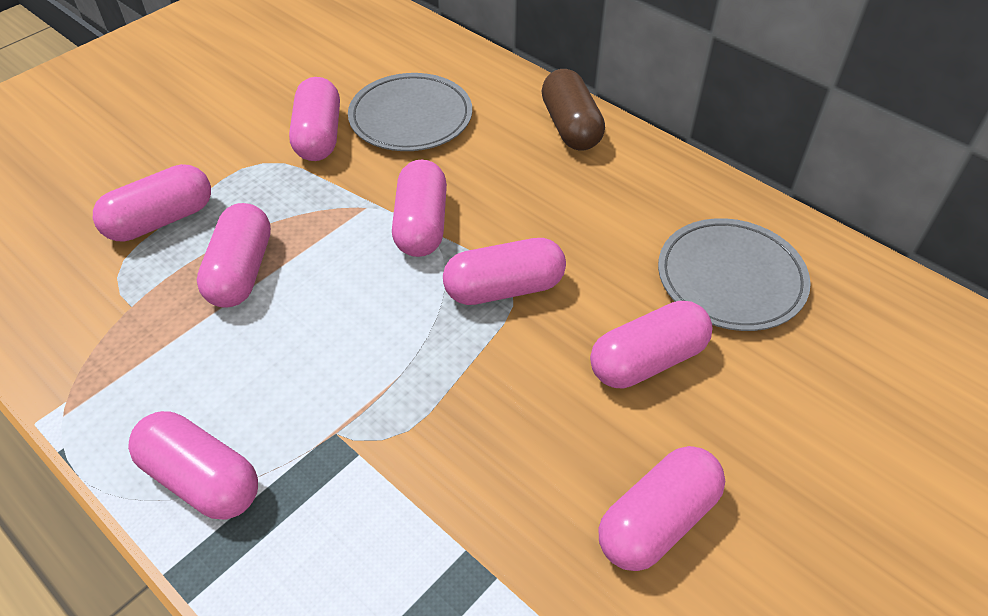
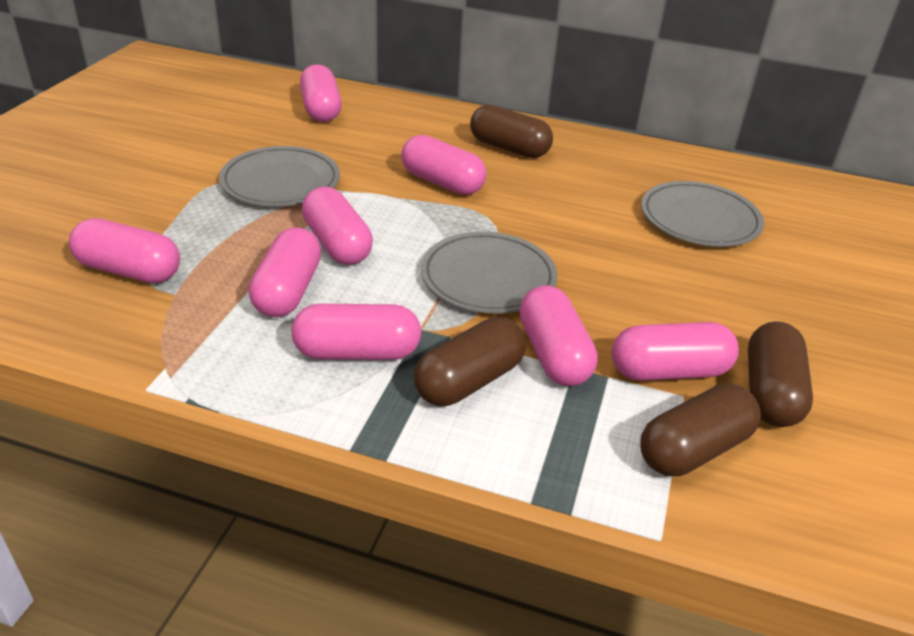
brown capsule: [542,69,605,151] = 1 -> [413,317,526,406] [470,105,553,158] [640,384,761,476] [748,321,813,427] = 4
grey plate: [348,73,472,151] [658,218,811,331] = 2 -> [219,146,340,207] [421,232,557,314] [641,181,764,247] = 3

